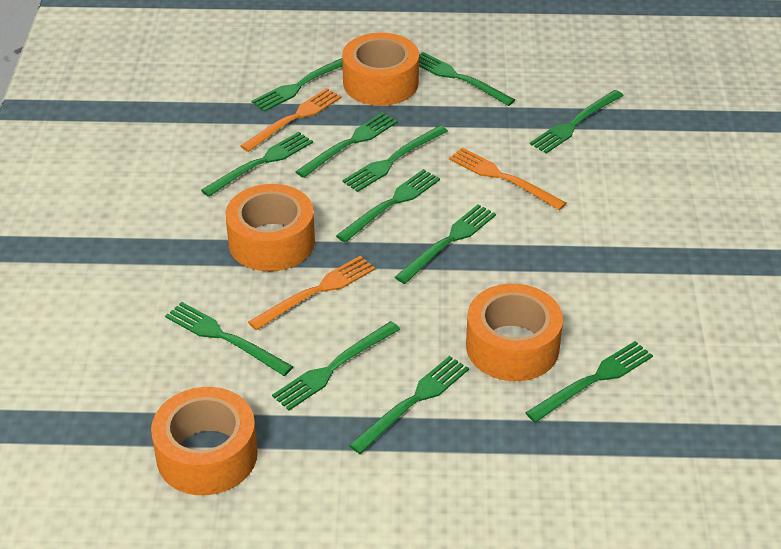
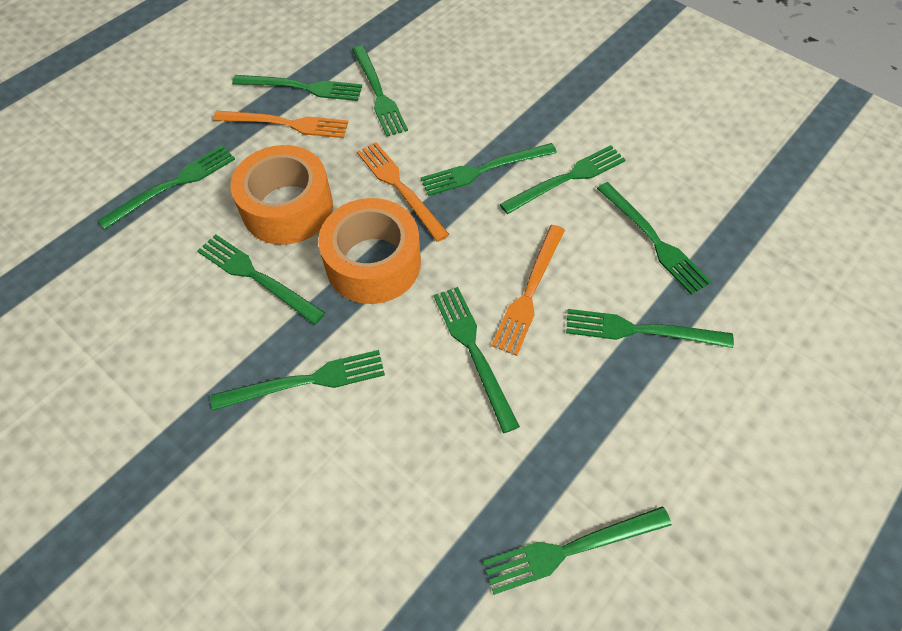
green fork: [165,302,293,376] [201,132,313,197] [252,58,343,112] [272,321,400,410] [295,112,398,178] [336,169,440,242] [342,125,448,192] [349,356,469,454] [395,204,496,284] [419,52,515,106] [525,341,653,423] [530,90,624,153] = 12 -> [98,145,235,229] [197,234,325,325] [211,350,385,411] [232,75,362,101] [352,46,408,136] [420,143,557,196] [434,287,520,433] [483,506,672,595] [500,145,625,214] [566,309,734,348] [597,182,711,295] = 11
orange tape: [151,387,258,495] [226,184,315,271] [342,33,419,106] [466,284,563,381] = 4 -> [230,145,333,245] [318,198,421,304] = 2

